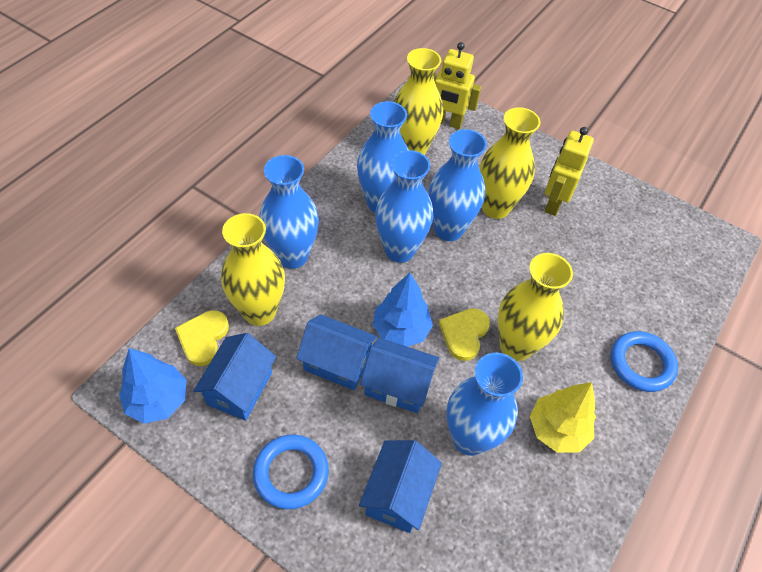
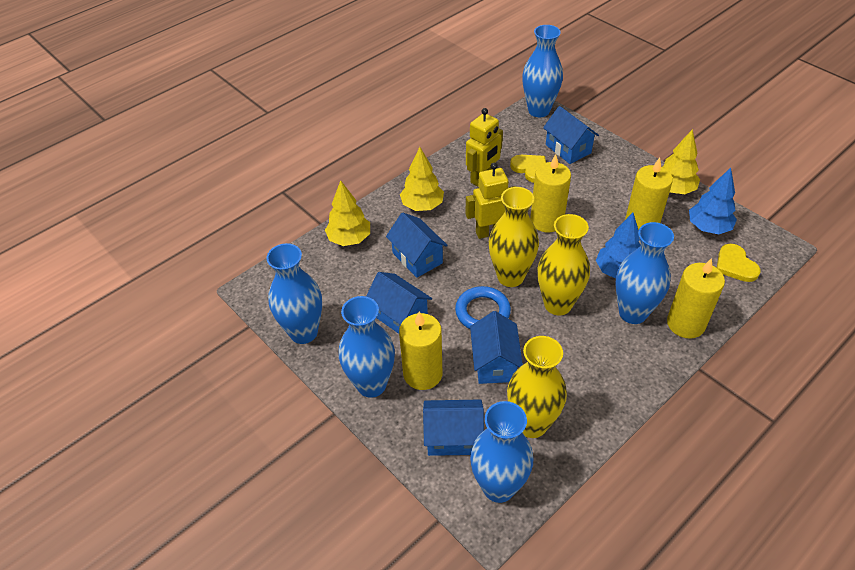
blue house: [193,333,276,421] [296,314,377,390] [359,440,442,533] [360,338,439,413] = 4 -> [366,272,432,334] [386,212,448,278] [423,399,484,456] [470,311,523,384] [543,106,599,164] = 5
blue ring: [253,435,329,509] [611,331,678,392] = 2 -> [455,286,511,329] = 1
yellow candle: none = 0 -> [399,311,442,390] [530,154,571,232] [625,158,673,230] [667,258,725,339] = 4
yellow tree: [530,382,596,453] = 1 -> [325,180,370,246] [400,147,444,211] [663,129,700,194] = 3
yellow vase: [221,213,285,326] [394,48,443,155] [479,107,541,219] [498,253,573,361] = 4 -> [489,187,539,287] [507,336,567,438] [537,214,590,315] = 3

